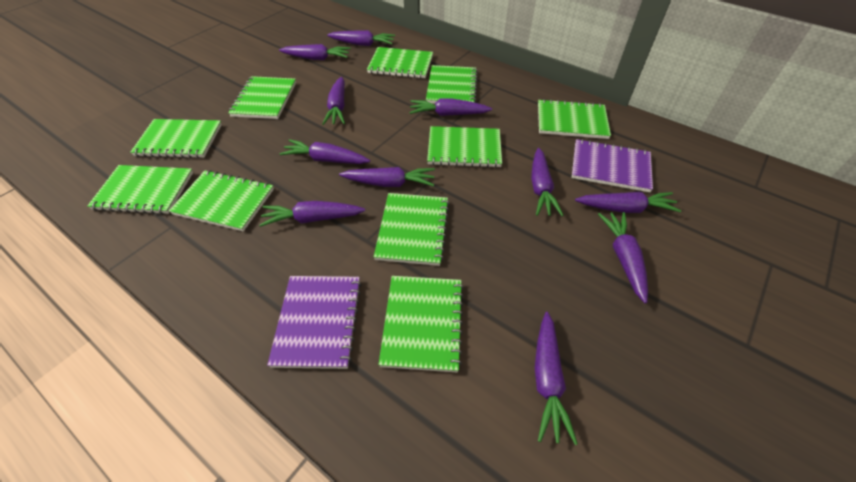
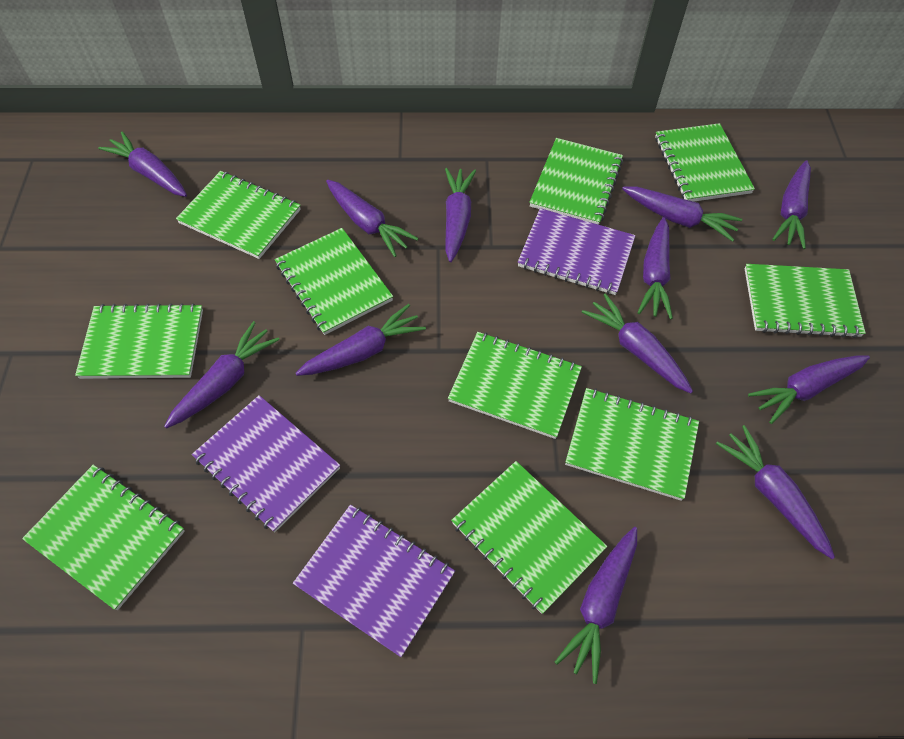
purple carrot: [259,201,365,227] [279,44,351,60] [280,139,370,164] [322,77,345,125] [327,30,395,46] [339,167,435,187] [409,98,492,116] [531,148,564,216] [535,312,578,445] [575,192,681,213] [598,212,648,304] = 11 -> [98,132,187,197] [164,321,280,429] [296,304,426,376] [326,180,419,257] [445,168,476,262] [555,527,637,684] [582,293,693,393] [622,187,742,242] [637,217,673,319] [716,425,835,559] [748,355,870,424] [772,160,811,249] = 12
purple notebook: [267,276,362,369] [572,139,653,192] = 2 -> [192,395,340,532] [293,505,455,657] [518,208,635,295] = 3

